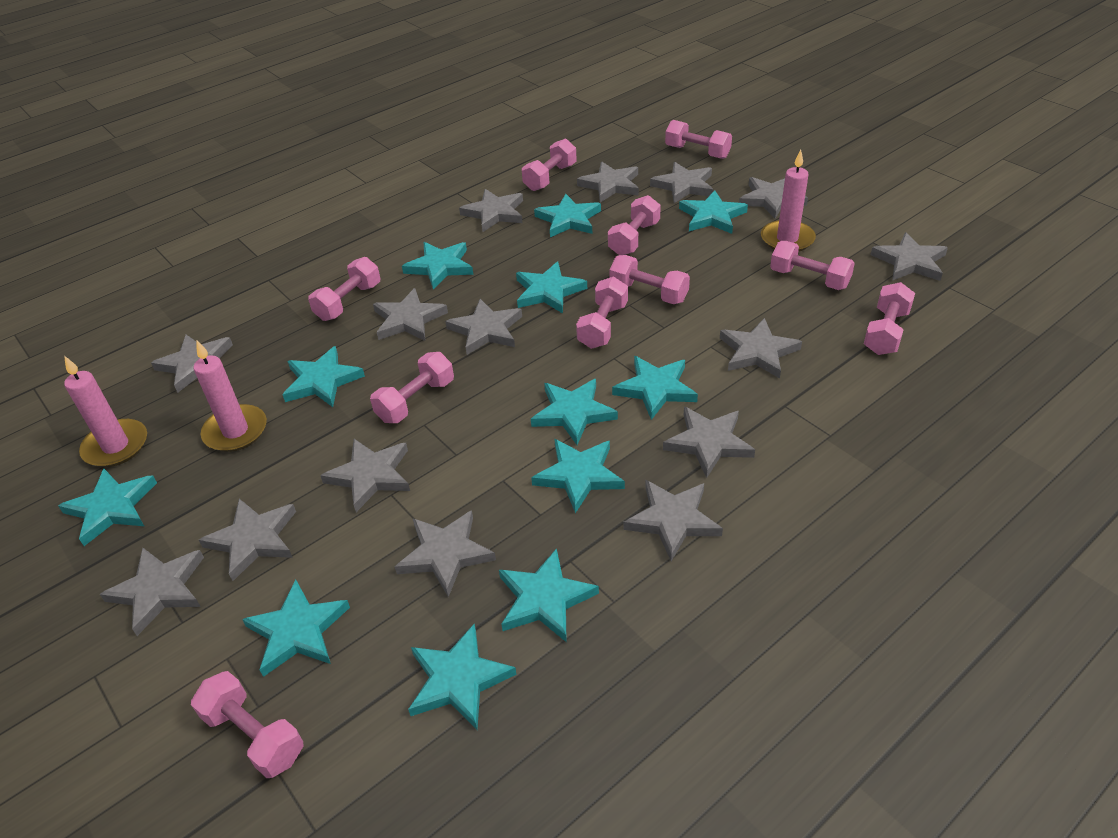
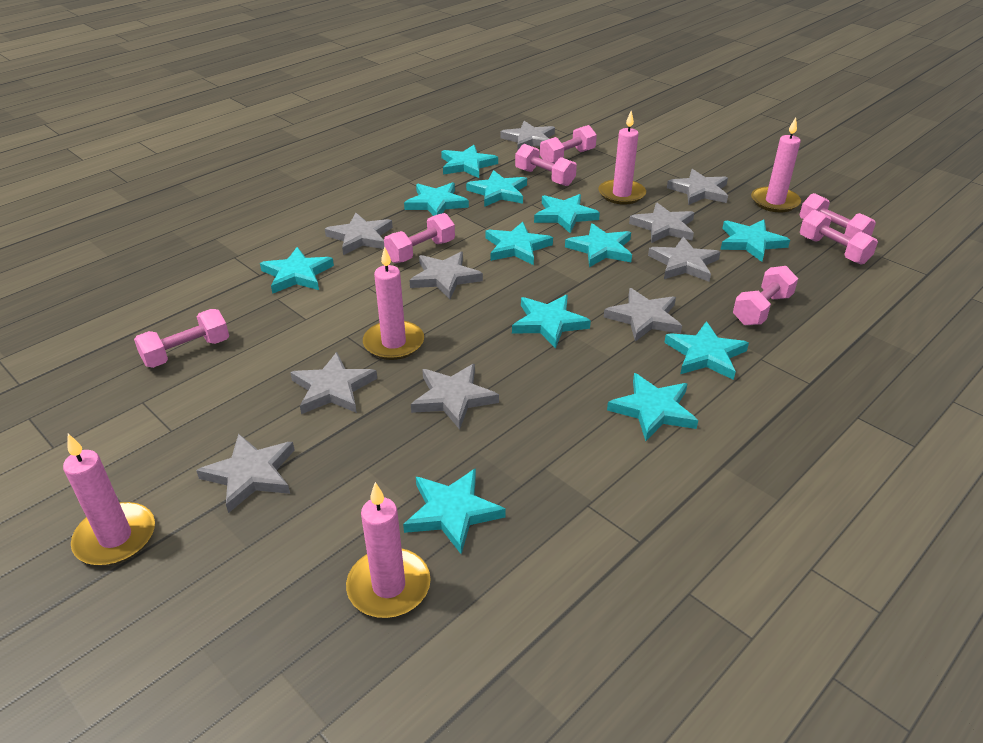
grey star: [100,548,204,636] [151,335,233,393] [199,499,296,581] [320,439,410,512] [373,288,448,341] [395,510,496,597] [445,299,522,355] [459,189,523,232] [577,162,639,203] [624,480,723,561] [650,162,713,203] [663,407,755,478] [720,318,802,379] [739,177,808,219] [871,232,948,281] = 15 -> [196,433,295,513] [290,352,377,414] [325,213,393,255] [409,252,483,299] [411,364,499,430] [501,121,555,151] [604,288,682,342] [629,203,694,243] [648,237,720,282] [667,169,728,205] = 10
pink candle: [64,356,147,467] [194,341,267,452] [761,150,816,252] = 3 -> [63,434,155,566] [346,482,431,618] [363,247,424,360] [599,111,646,205] [751,118,801,212] = 5
pink dumbbell: [191,671,303,778] [308,257,380,321] [370,352,454,423] [522,139,577,191] [576,277,628,349] [608,195,661,255] [609,255,690,304] [665,120,732,159] [770,241,855,290] [864,282,915,355] = 10 -> [134,309,229,368] [384,213,455,263] [515,144,577,186] [540,125,597,163] [733,266,798,325] [800,193,876,238] [800,210,878,264] = 7

